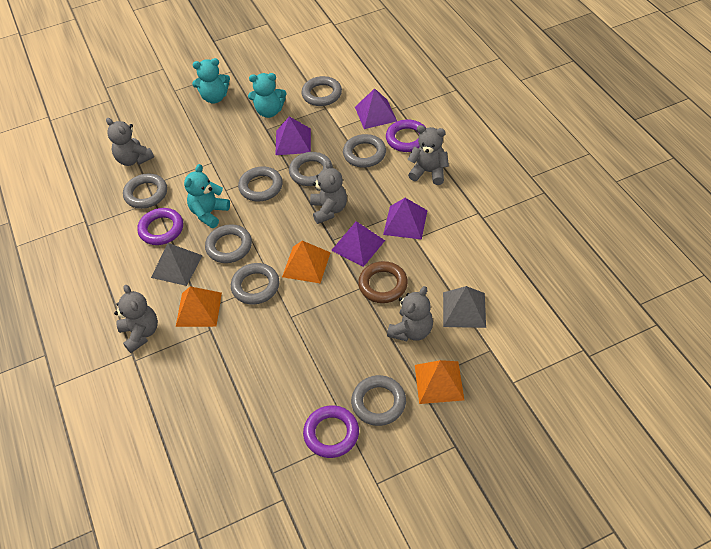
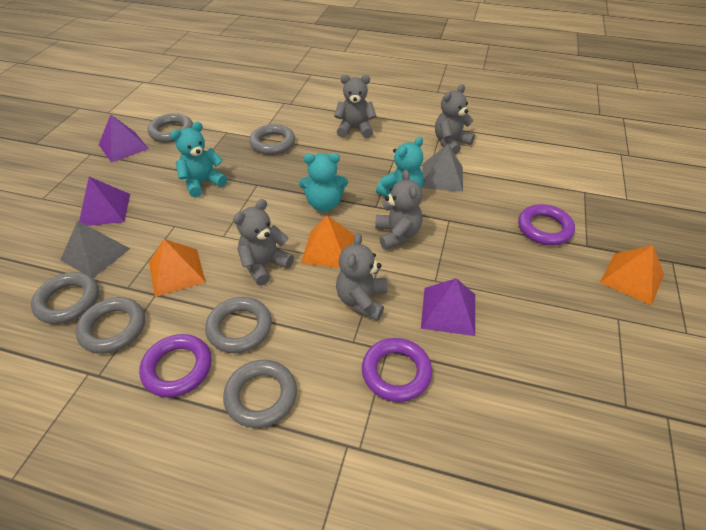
brown ring: [358,261,408,303] = 1 -> none = 0
grey ring: [123,174,167,209] [205,224,252,263] [231,263,279,305] [238,166,283,202] [289,152,333,186] [301,76,342,106] [343,134,386,168] [351,375,406,426] = 8 -> [31,272,99,324] [76,297,145,354] [148,113,193,143] [205,297,272,353] [223,360,297,428] [249,124,295,155] = 6
purple pyramid: [275,116,311,155] [331,221,385,267] [355,88,397,129] [383,198,428,240] = 4 -> [79,177,130,226] [99,115,149,163] [421,278,475,336] = 3

